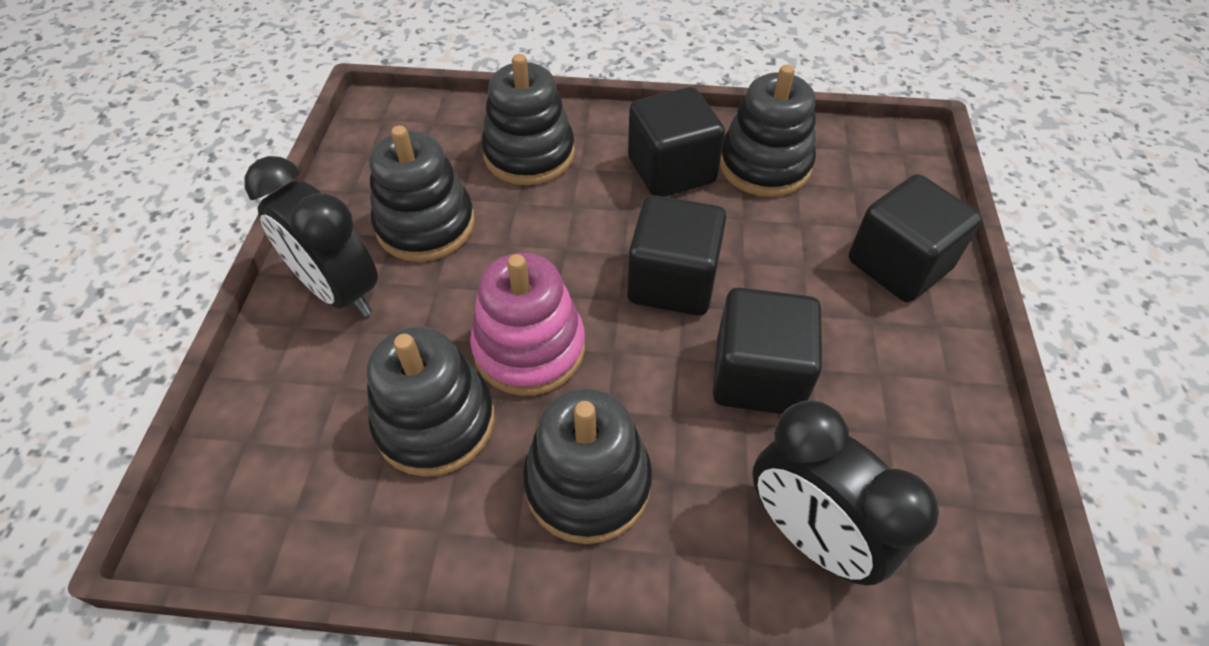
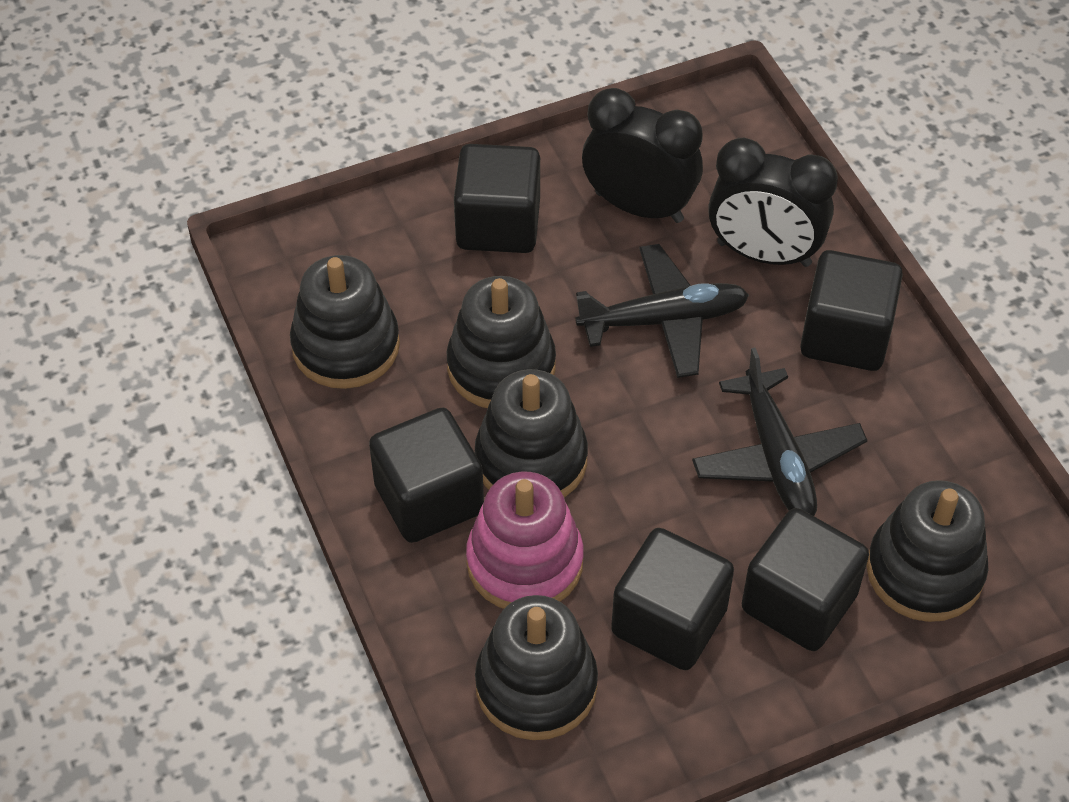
black cube: [627,195,727,316] [628,87,725,197] [713,288,822,414] [849,174,982,302] = 4 -> [369,408,484,543] [454,144,540,253] [611,528,734,670] [742,508,869,651] [800,250,903,371] = 5
black plane: none = 0 -> [575,244,749,378] [692,348,867,516] = 2

